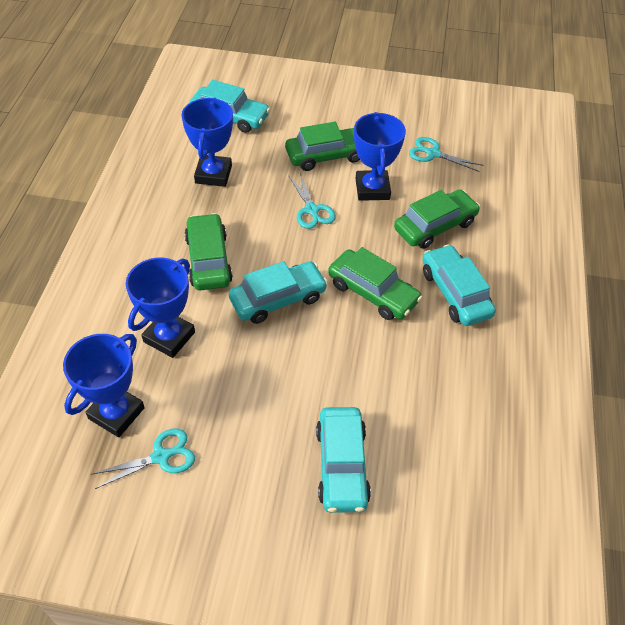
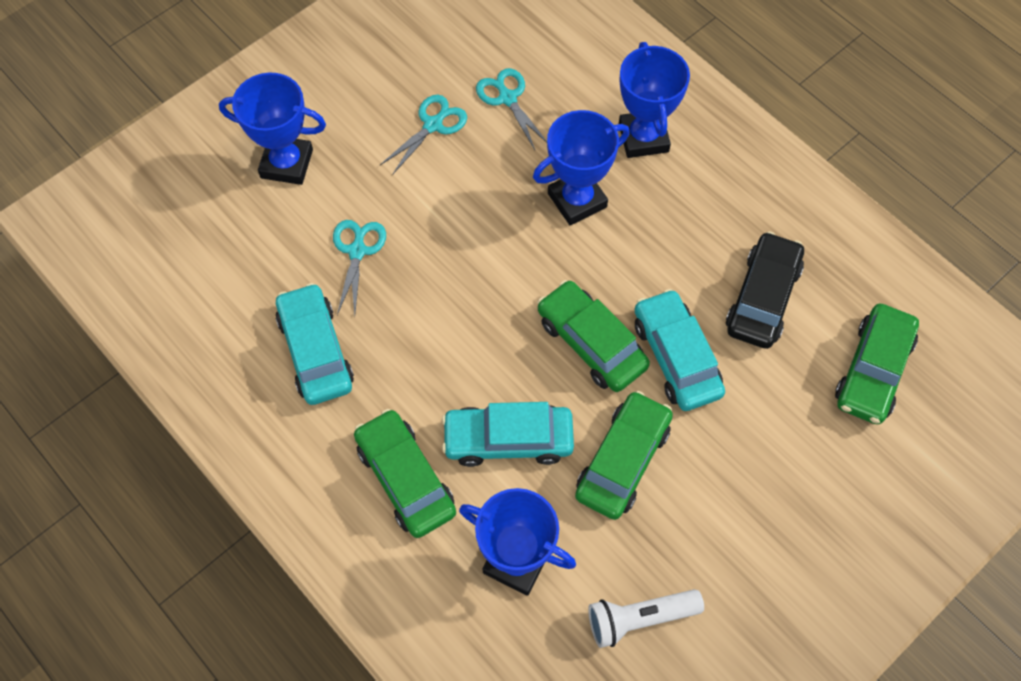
black car: none = 0 -> [726,231,804,349] = 1
turquoise car: [190,80,270,133] [229,261,328,324] [316,407,371,513] [423,245,496,326] = 4 -> [275,283,354,405] [442,402,574,467] [634,289,725,411] = 3
white flashlight: none = 0 -> [588,589,704,648] = 1

